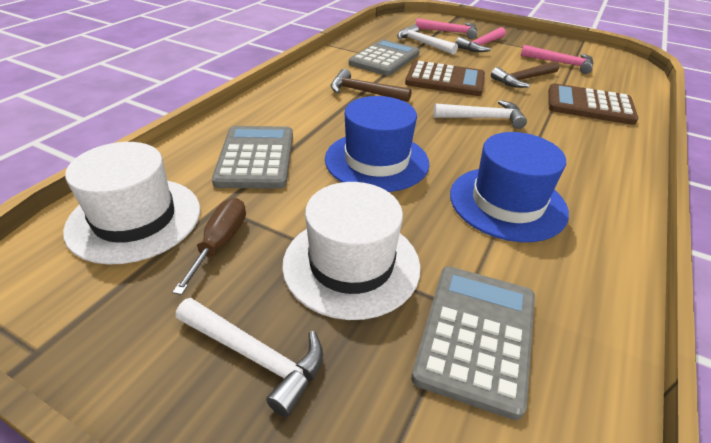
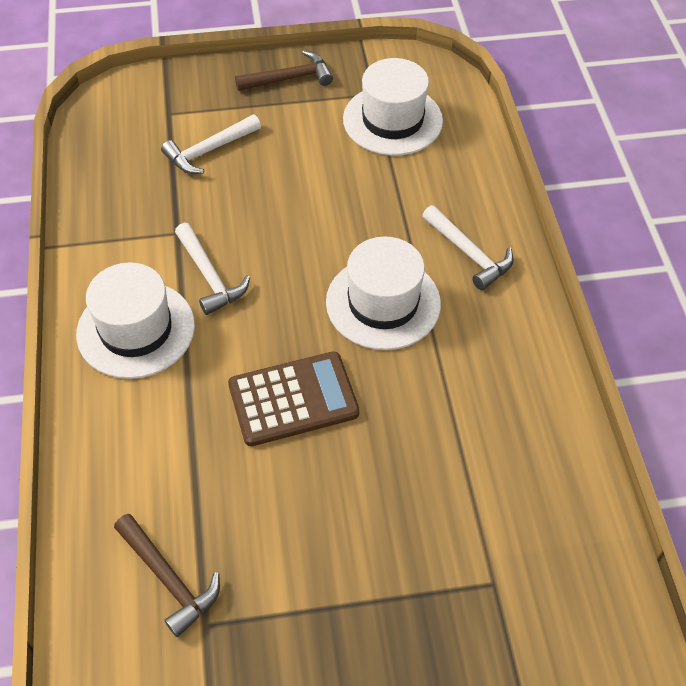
blue hat: [325,96,429,192] [450,132,569,242] = 2 -> none = 0
brown calculator: [405,61,485,96] [548,83,639,125] = 2 -> [228,351,360,446] = 1
brown screwdriver: [172,198,246,295] = 1 -> none = 0
grey calculator: [212,126,293,189] [349,39,420,76] [411,266,535,420] = 3 -> none = 0
pink hammer: [416,18,477,39] [455,27,506,52] [521,45,593,74] = 3 -> none = 0
white hat: [63,142,200,264] [282,182,421,320] = 2 -> [76,262,195,379] [326,236,441,350] [343,58,443,156] = 3

